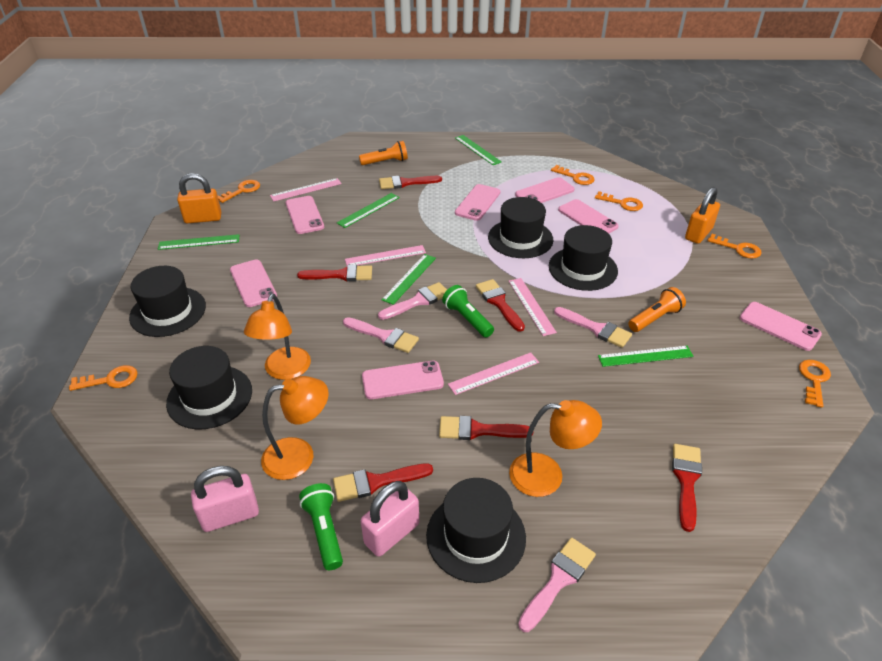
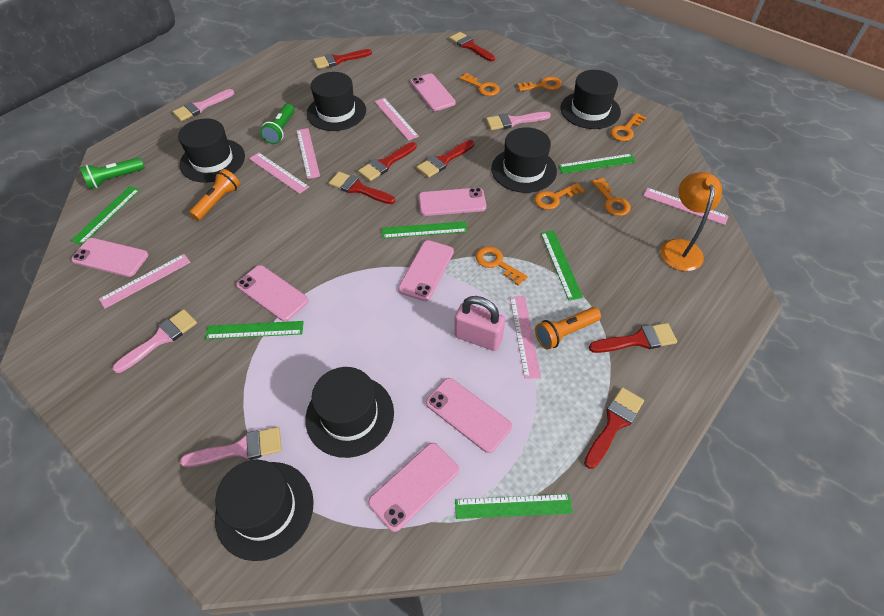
black hat: [129,266,206,337] [166,346,252,430] [426,478,526,583] [488,197,553,258] [549,225,618,291] = 5 -> [178,118,245,182] [215,460,314,561] [305,367,394,458] [307,72,366,131] [491,127,557,193] [560,70,621,129] = 6
green ruler: [158,234,239,250] [337,193,400,228] [381,254,436,305] [455,135,502,165] [598,346,693,367] = 5 -> [71,186,140,245] [205,321,304,339] [382,221,467,239] [455,494,573,519] [541,231,583,300] [558,154,636,174] = 6
orange lamp: [244,294,311,380] [261,376,329,480] [509,400,602,497] = 3 -> [661,172,722,271] = 1
orange padlock: [177,173,221,223] [685,187,720,244] = 2 -> none = 0
pink padlock: [191,466,259,532] [361,481,419,557] = 2 -> [454,296,505,351] = 1
pink ruler: [270,178,342,202] [345,245,426,266] [448,352,539,395] [509,278,557,336] = 4 -> [99,254,191,309] [249,152,309,194] [296,128,320,179] [374,98,419,141] [510,296,541,379] [643,188,729,225] = 6
red brush: [297,265,372,281] [333,463,433,502] [379,176,442,189] [439,416,533,440] [476,279,525,332] [672,444,702,532] = 6 -> [313,49,372,69] [329,172,395,204] [358,142,417,181] [417,140,474,178] [449,32,495,61] [584,387,644,469] [589,323,677,353] = 7

